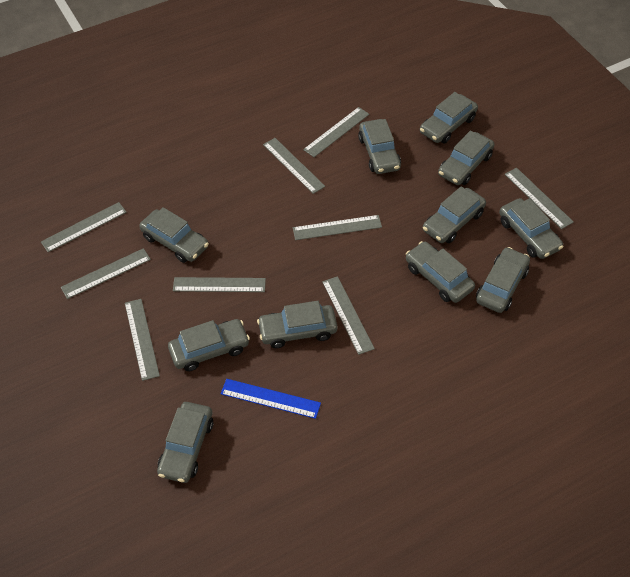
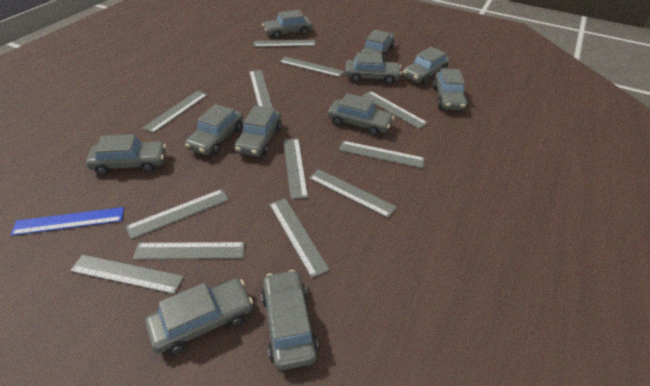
grey ruler: [41,202,127,252] [61,248,151,299] [125,299,160,381] [173,277,266,292] [263,138,325,194] [293,215,382,240] [303,107,369,157] [322,276,375,355] [505,168,574,229] = 9 -> [70,255,184,294] [126,189,229,239] [133,242,245,260] [142,91,208,133] [249,70,273,108] [254,40,316,47] [269,198,330,278] [280,57,344,77] [284,138,308,199] [309,169,397,218] [339,141,425,168] [362,91,428,129] = 12

